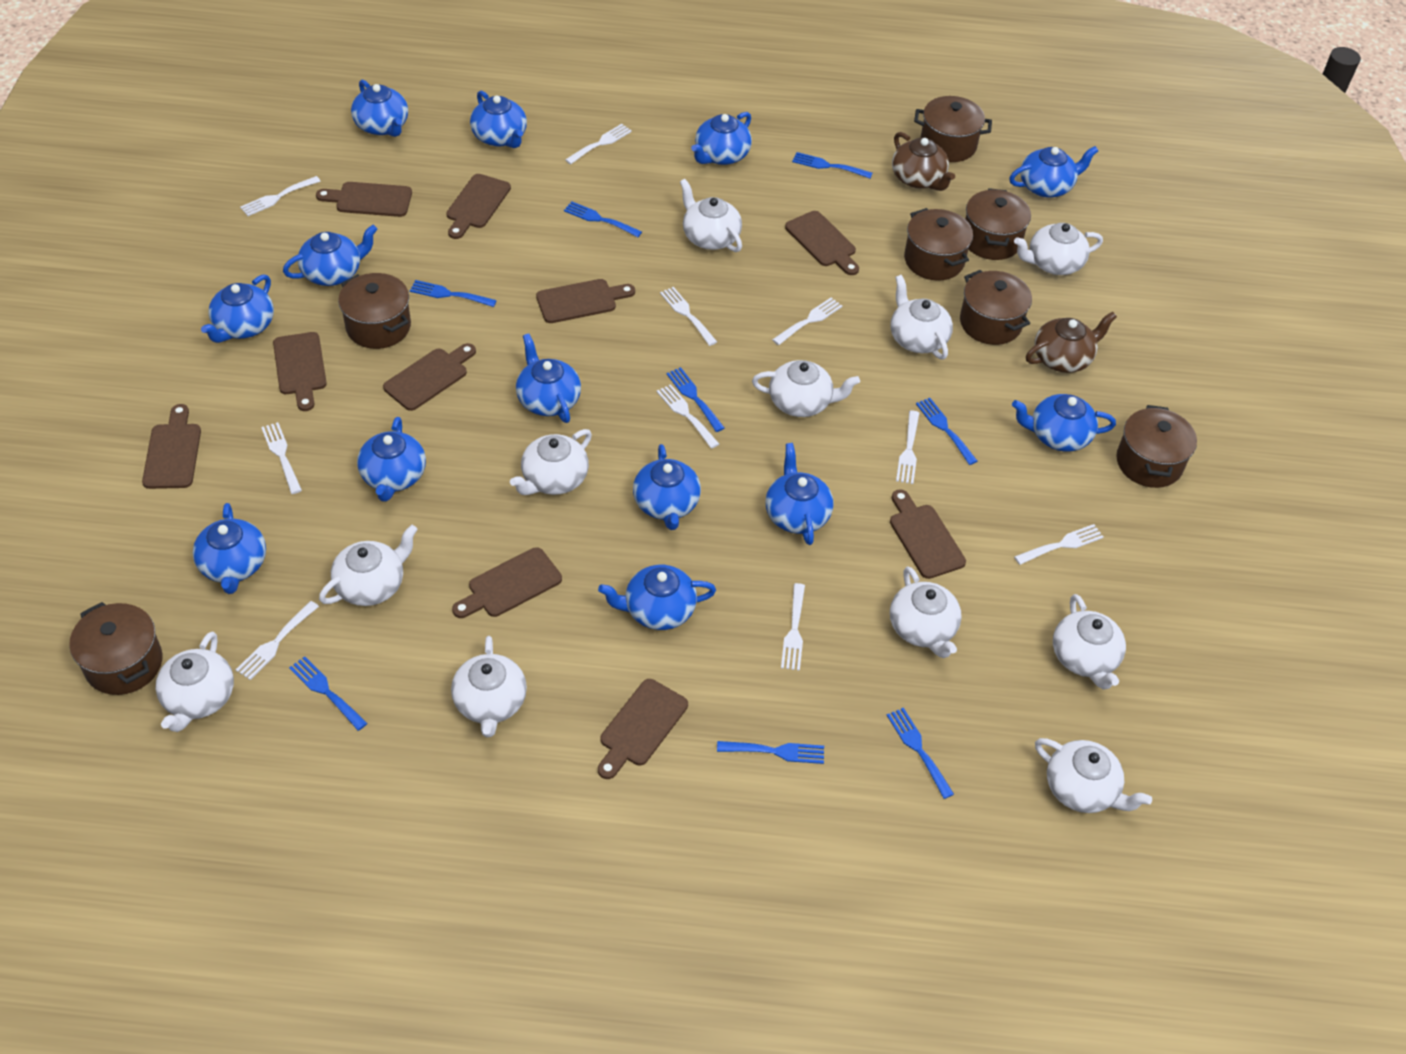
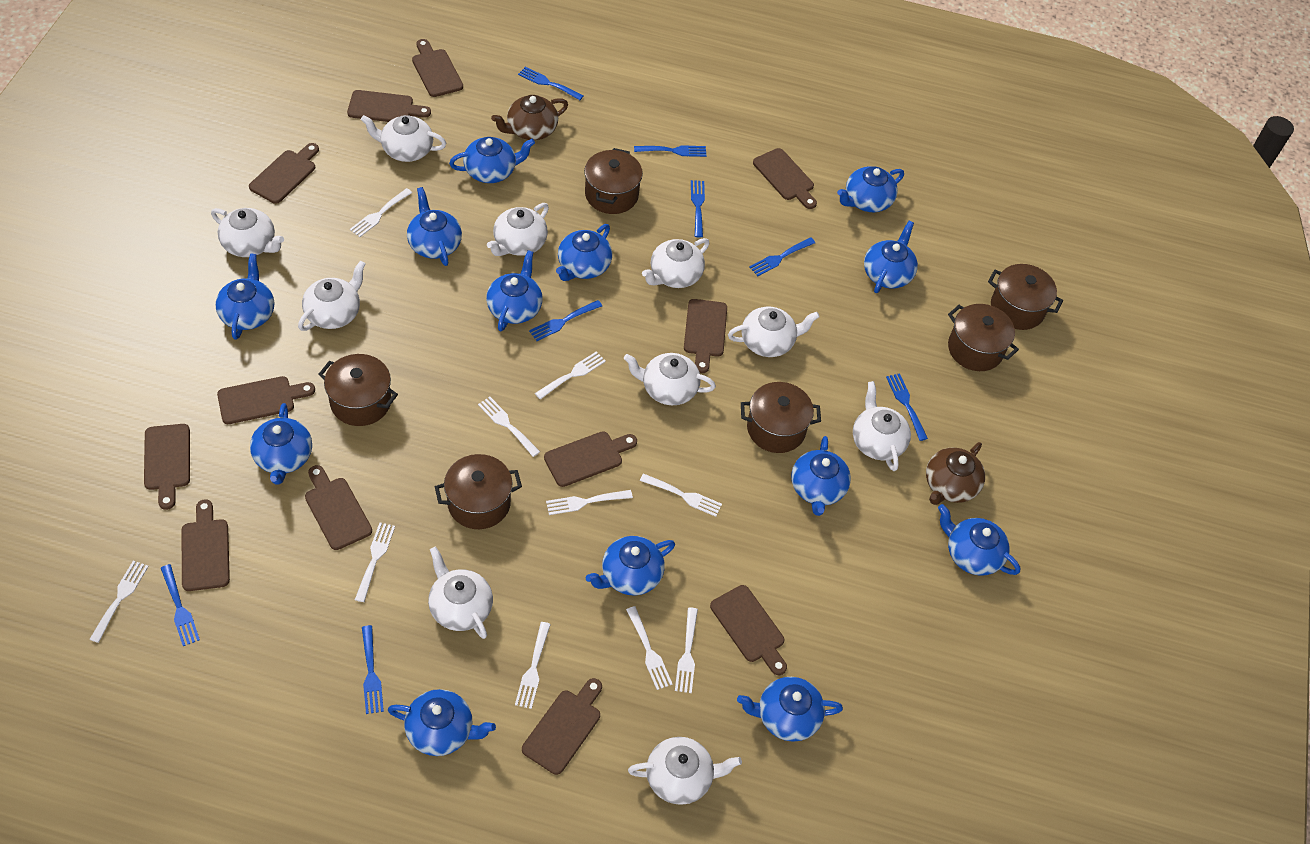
brown cutting board: [142,404,201,489] [273,332,327,411] [316,182,412,217] [383,343,476,411] [446,174,511,239] [452,547,562,618] [536,279,635,323] [598,679,688,779] [785,211,859,275] [890,489,966,579] = 10 -> [144,424,190,510] [181,499,230,591] [217,376,315,424] [249,143,319,204] [305,465,372,550] [347,90,431,122] [412,39,463,97] [522,678,602,775] [544,431,637,487] [684,299,727,373] [710,585,787,675] [753,148,817,209] = 12
brown pot: [69,602,163,695] [338,273,411,349] [904,208,973,281] [914,96,992,162] [960,270,1032,345] [965,188,1031,260] [1116,405,1197,488] = 7 -> [318,354,398,426] [435,454,522,529] [584,148,643,214] [741,382,821,453] [948,304,1019,371] [988,264,1063,330] = 6
white teapot: [155,632,234,732] [319,525,418,606] [451,636,527,737] [510,429,592,495] [680,179,742,252] [752,360,860,417] [890,275,953,360] [890,567,962,658] [1014,223,1103,275] [1035,738,1152,813] [1053,594,1126,690] = 11 -> [211,208,284,257] [298,261,366,331] [361,115,446,162] [428,547,493,639] [487,203,549,256] [624,353,716,405] [628,737,742,805] [642,238,710,288] [728,307,820,357] [853,381,911,471] = 10

